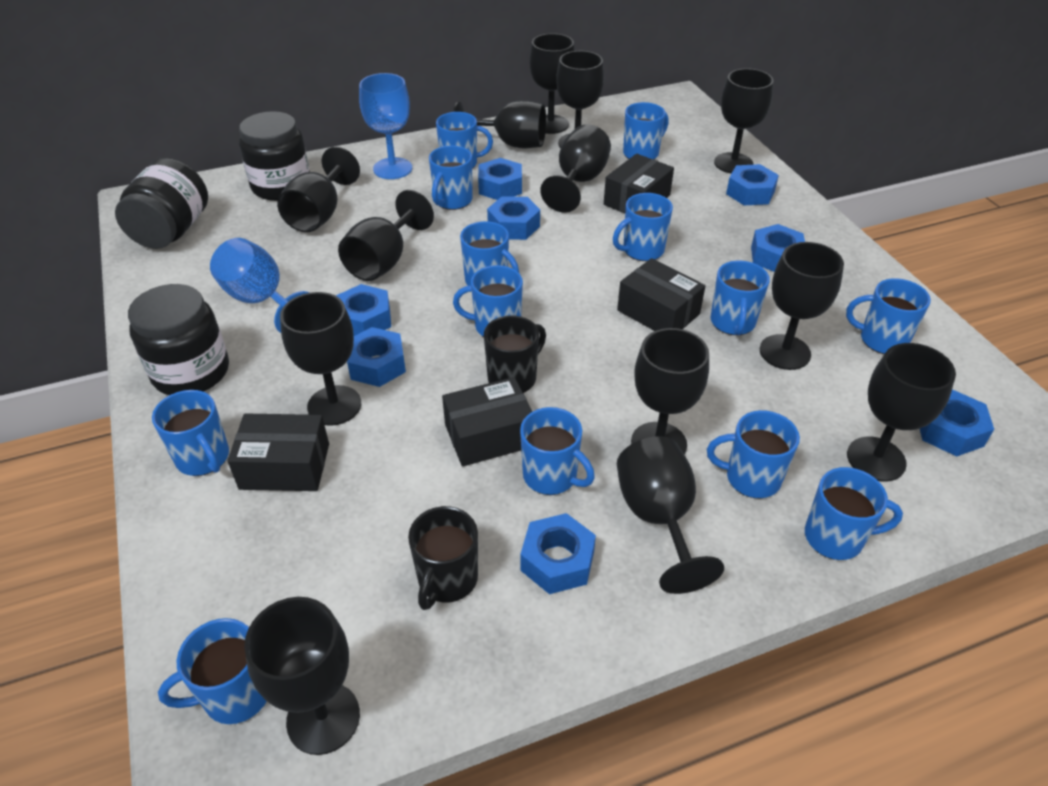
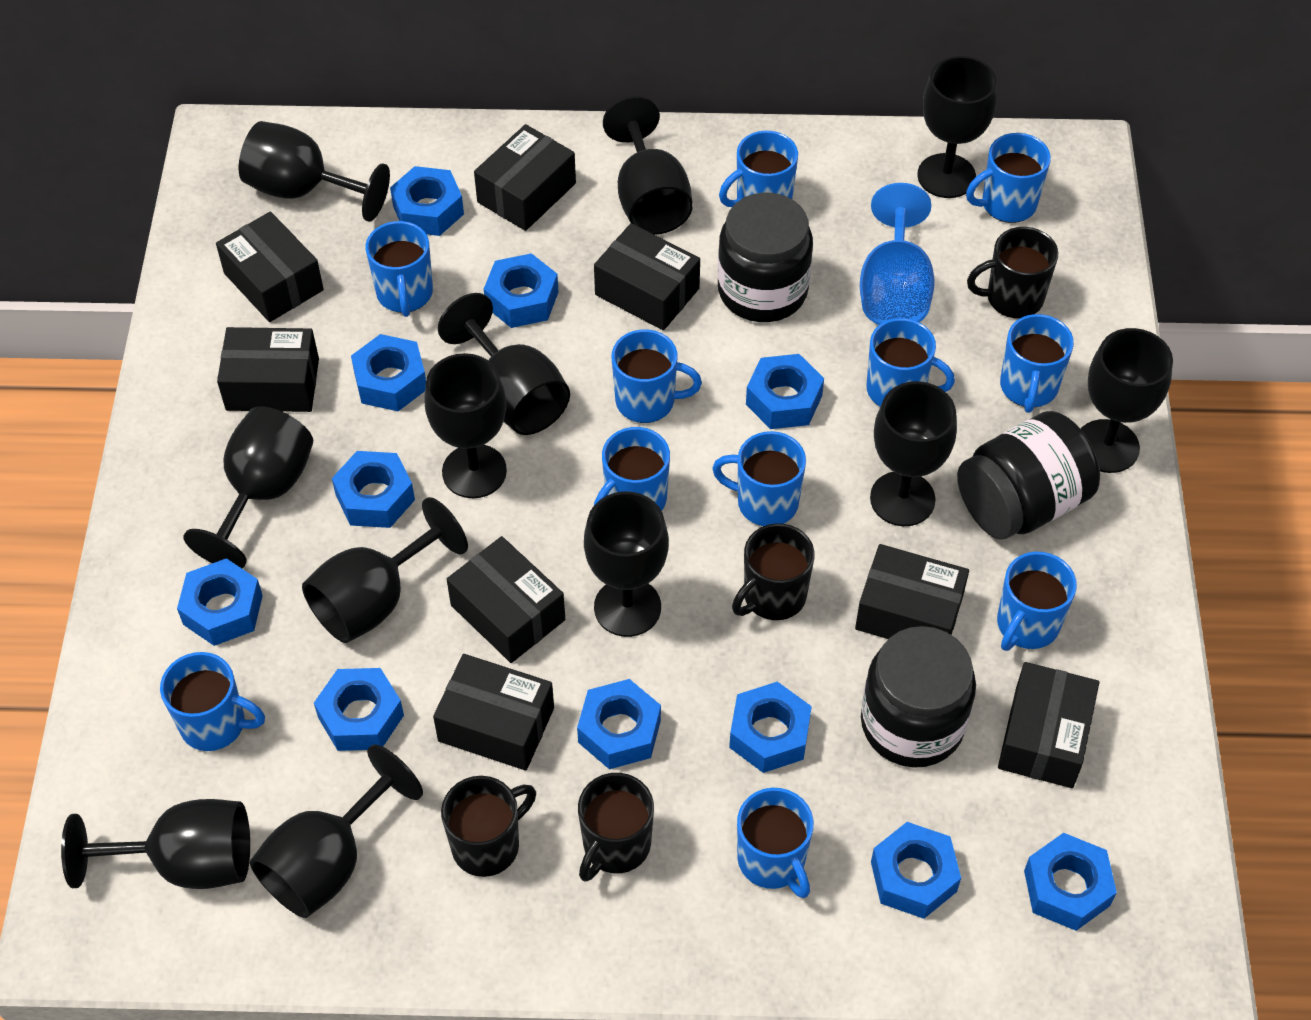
black box: [228,414,329,491] [442,377,532,467] [604,154,674,213] [617,258,705,331] = 4 -> [216,211,324,322] [217,327,319,412] [433,654,554,771] [447,536,565,663] [474,124,576,231] [594,223,700,330] [855,544,969,639] [998,662,1099,788] = 8
black goblet: [244,597,360,755] [277,147,360,232] [280,292,361,426] [338,190,434,281] [453,100,546,148] [529,33,575,134] [540,124,611,213] [556,51,604,148] [617,436,724,594] [631,328,709,455] [714,68,774,174] [760,242,844,370] [847,343,956,482] = 13 -> [61,799,250,889] [184,406,313,568] [239,121,390,222] [250,744,423,918] [302,497,468,643] [424,353,507,498] [438,293,570,435] [584,492,669,637] [603,96,693,235] [870,381,957,526] [917,56,997,198] [1081,328,1173,473] = 12
black mug: [408,506,478,610] [484,316,546,393] = 2 -> [441,776,536,877] [578,773,654,882] [732,523,815,620] [967,227,1058,319] = 4
blue goblet: [210,238,309,333] [359,73,412,179] = 2 -> [860,183,935,325] = 1
blue mug: [152,390,229,476] [158,618,267,724] [429,146,473,210] [436,112,493,169] [453,265,523,337] [460,221,519,286] [520,407,595,495] [613,193,673,261] [623,102,669,159] [707,410,800,498] [711,261,770,335] [805,467,903,560] [846,278,931,354] = 13 -> [160,652,265,751] [365,221,433,317] [594,427,670,511] [612,330,702,423] [712,431,806,526] [719,131,798,207] [737,788,814,898] [867,318,955,407] [966,133,1051,223] [997,552,1077,651] [1000,314,1074,413] = 11
blue nut: [336,284,391,336] [347,327,406,387] [478,158,522,200] [487,196,540,240] [520,513,596,594] [726,164,779,205] [751,224,805,272] [920,389,994,456] = 8 -> [177,558,263,646] [314,668,404,751] [332,451,415,528] [351,334,426,411] [390,166,464,236] [484,253,559,328] [577,679,661,769] [729,681,812,773] [746,354,824,429] [871,822,961,919] [1024,833,1117,931] = 11

